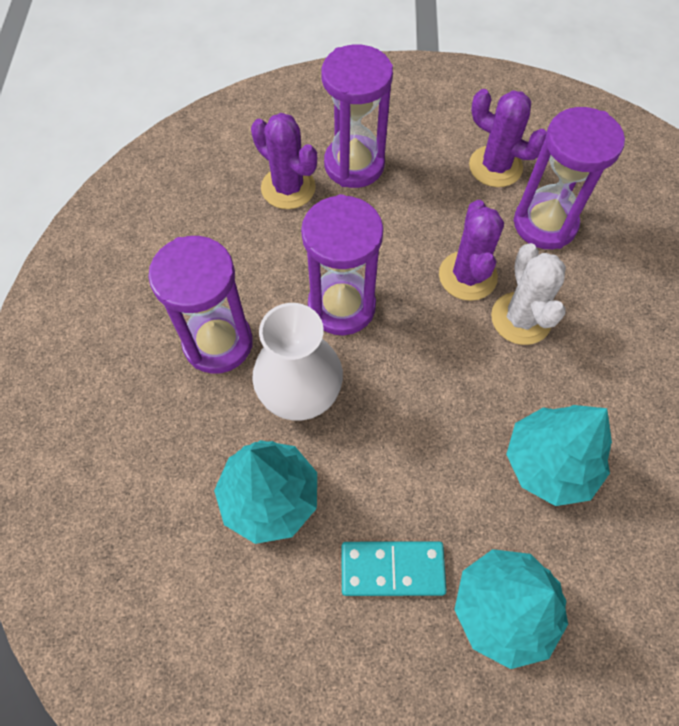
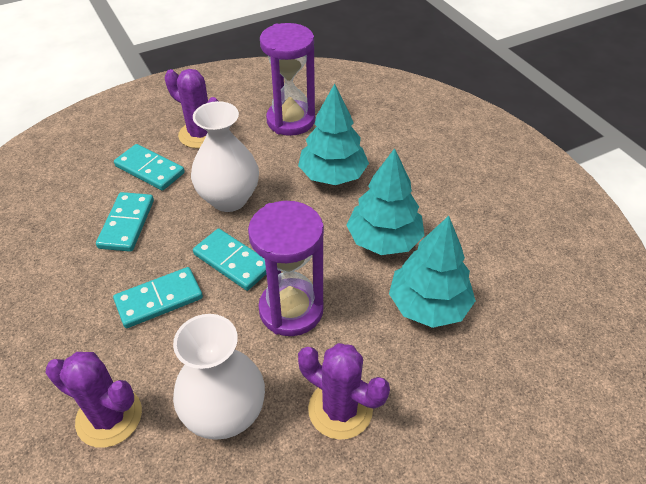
purple hourglass: [148,236,253,374] [301,194,383,335] [321,45,393,188] [513,107,625,249] = 4 -> [248,201,324,336] [260,23,315,136] = 2
turquoise domino: [342,541,447,596] = 1 -> [96,192,154,252] [113,267,203,328] [114,144,185,191] [193,229,266,291] = 4
white cactus: [491,243,566,345] = 1 -> none = 0
white vase: [252,303,343,420] = 1 -> [173,314,265,440] [191,101,259,212] = 2

